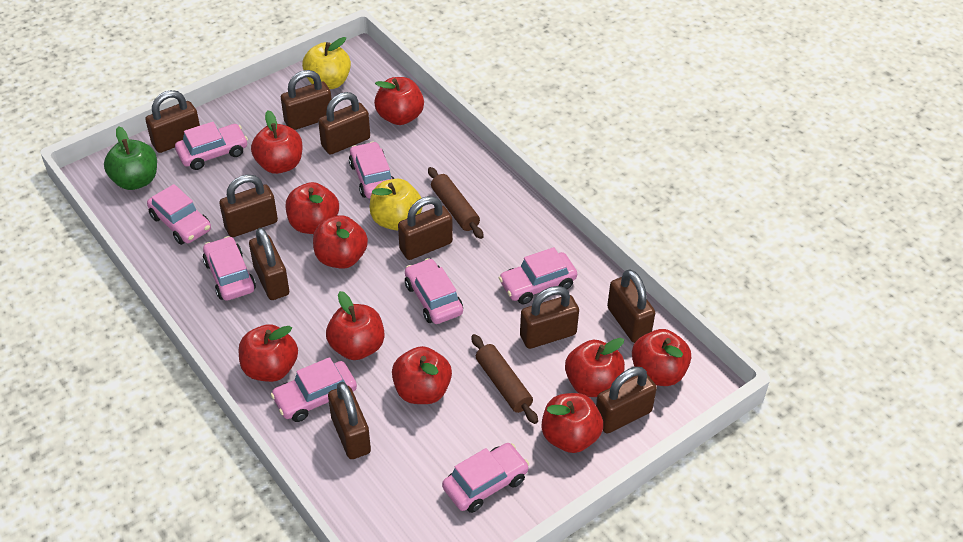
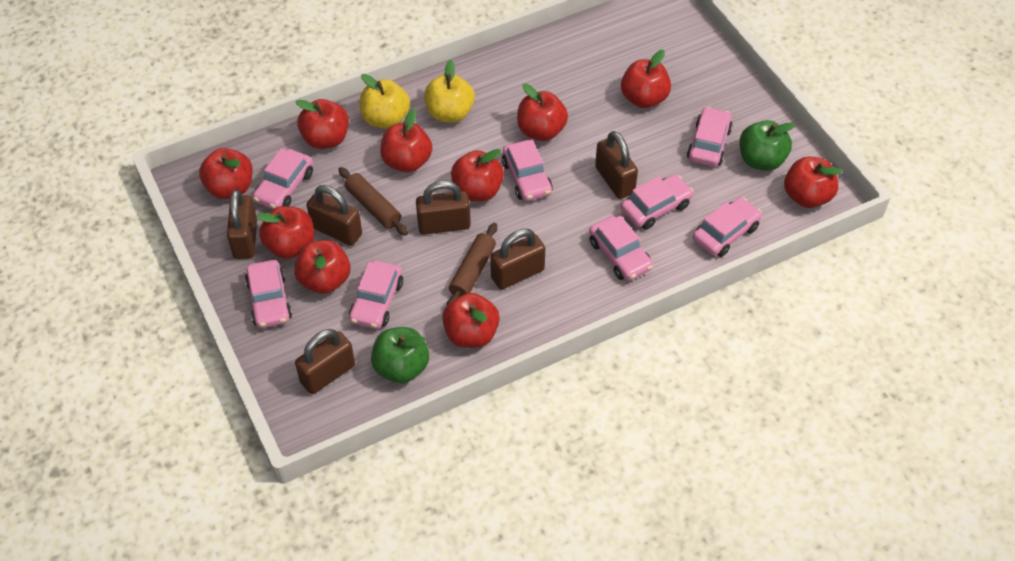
brown padlock: [145,90,200,153] [219,175,278,237] [249,228,289,300] [281,70,331,130] [318,92,370,155] [328,382,371,459] [398,196,453,260] [520,286,579,349] [596,367,657,433] [607,269,655,343] = 10 -> [227,189,257,259] [295,329,355,394] [307,185,362,246] [416,181,471,235] [490,229,545,290] [595,131,638,199] = 6
green apple: [104,126,157,190] = 1 -> [371,327,429,383] [740,120,795,171] = 2

